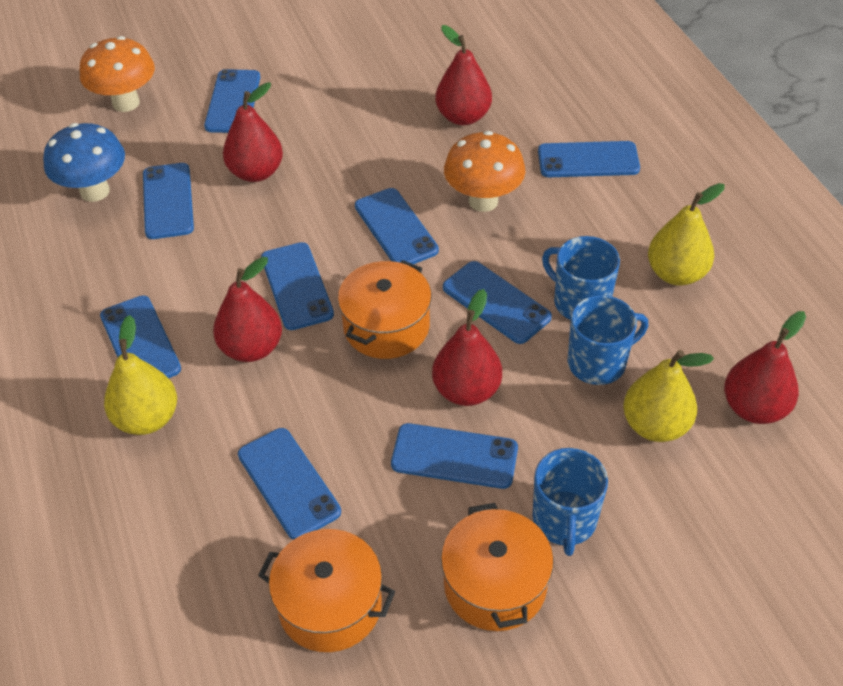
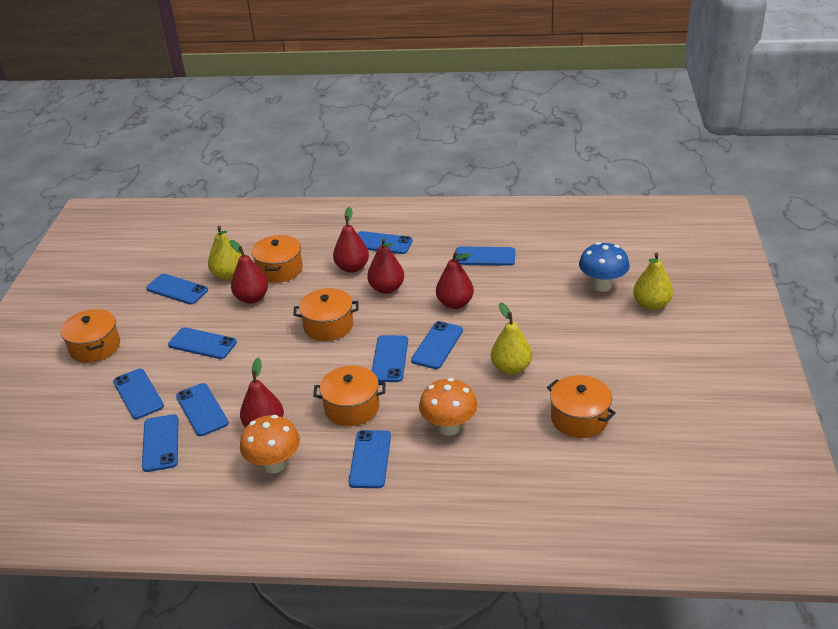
blue mug: [533,448,608,556] [542,236,620,320] [567,295,648,385] = 3 -> none = 0
blue phone: [100,295,181,378] [143,163,194,239] [204,69,260,133] [238,428,341,540] [261,242,334,330] [355,188,439,264] [391,423,518,489] [443,261,552,344] [538,141,640,177] = 9 -> [113,369,164,419] [142,414,178,472] [146,274,208,304] [168,327,237,359] [176,383,229,436] [349,430,391,488] [357,231,413,254] [372,335,408,382] [411,321,463,369] [455,246,515,266] = 10
orange pot: [258,529,395,652] [338,260,432,359] [441,503,554,631] = 3 -> [61,309,120,363] [251,235,303,283] [294,288,359,341] [313,366,386,426] [547,375,616,438] = 5

